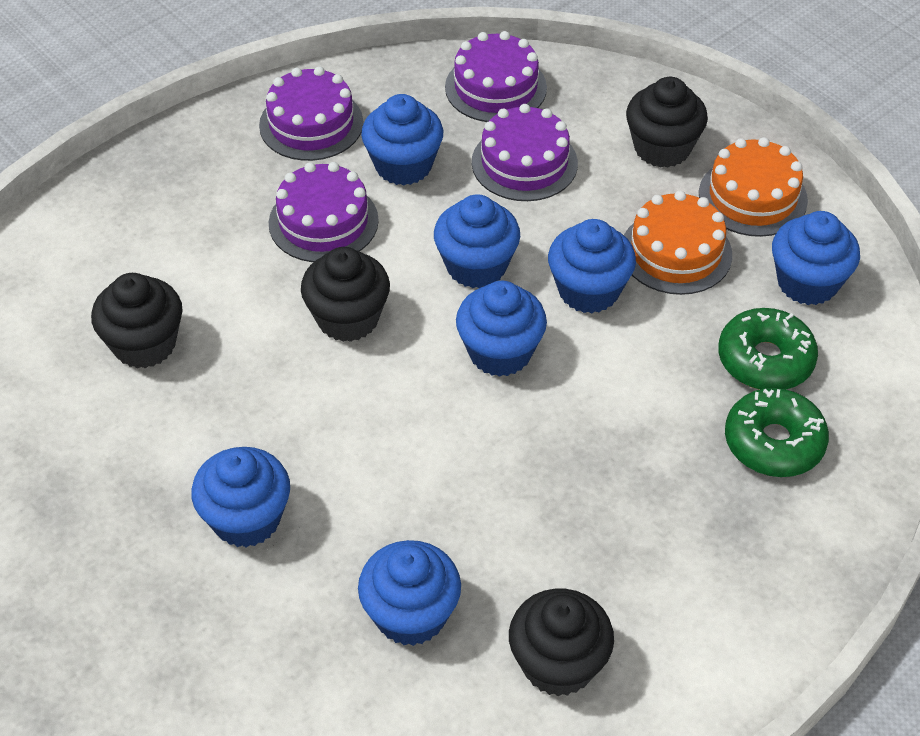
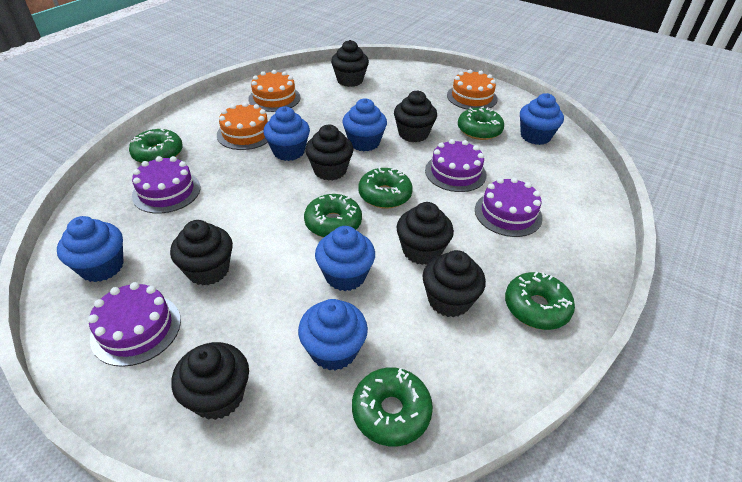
black cupcake: [91,273,183,368] [301,247,390,342] [509,589,614,696] [626,77,708,168] = 4 -> [170,220,233,286] [171,342,249,420] [305,125,354,181] [331,40,369,87] [394,90,437,142] [397,202,454,265] [423,250,486,317] = 7
blue cupcake: [191,447,290,548] [358,540,461,646] [361,94,443,186] [434,194,520,288] [456,281,547,377] [548,219,636,314] [772,211,860,305] = 7 -> [57,216,124,282] [263,107,310,161] [298,299,368,371] [315,226,375,291] [342,98,387,152] [520,93,564,145] = 6
green donut: [718,308,818,390] [725,388,829,477] = 2 -> [129,129,183,163] [304,194,362,237] [352,367,433,446] [358,167,413,209] [458,107,504,140] [505,271,575,330] = 6
orange cake: [624,191,732,295] [699,137,808,237] = 2 -> [217,102,268,150] [248,70,301,112] [447,69,498,110] = 3

